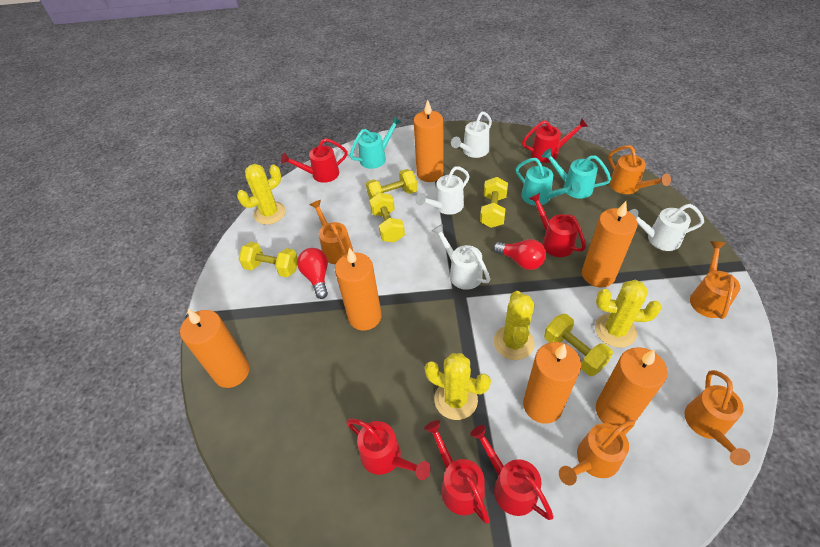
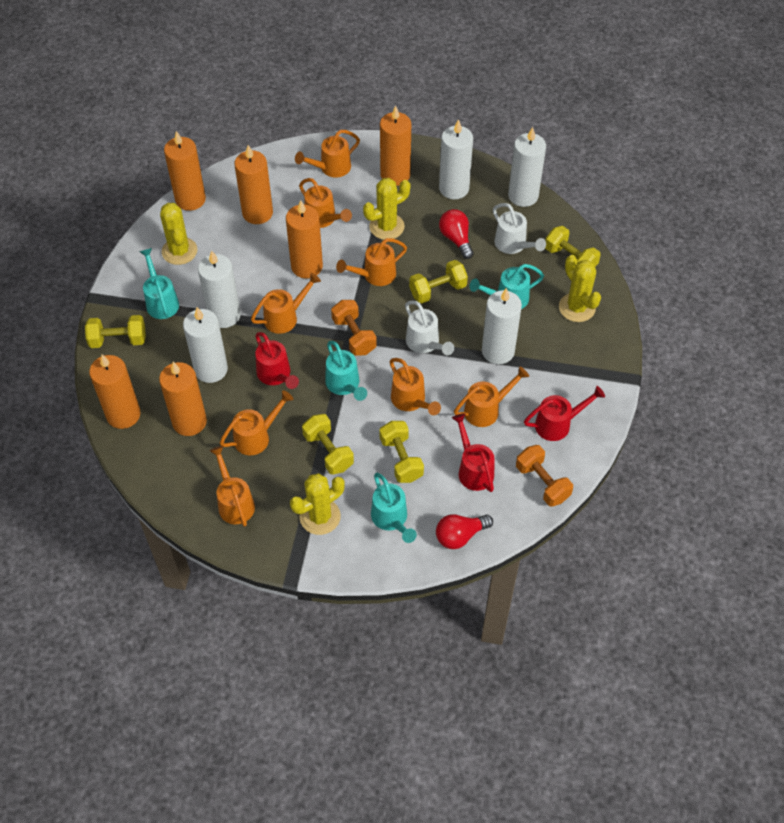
orange dumbbell: none = 0 -> [331,300,377,356] [516,445,573,507] = 2
orange watering can: [310,200,353,264] [559,420,635,485] [608,145,671,194] [685,370,750,465] [690,241,740,319] = 5 -> [209,446,255,527] [220,390,293,455] [251,273,321,334] [295,130,360,178] [299,178,352,228] [336,238,407,286] [390,358,441,415] [454,367,529,427] = 8
red watering can: [281,138,348,183] [346,419,431,480] [424,420,490,524] [470,425,554,520] [522,118,588,163] [529,193,586,257] = 6 -> [255,332,299,389] [452,413,495,492] [524,386,605,441] = 3
turquoise watering can: [350,116,401,169] [516,158,580,206] [541,149,611,199] = 3 -> [139,248,179,319] [325,341,367,401] [371,473,417,543] [469,264,544,309] = 4
white candle: none = 0 -> [183,307,228,383] [198,251,241,328] [439,119,473,199] [482,288,522,364] [508,127,546,207] = 5
white watering can: [415,166,470,215] [432,224,490,290] [451,112,492,158] [629,204,704,251] = 4 -> [405,300,454,355] [493,203,546,254] = 2

